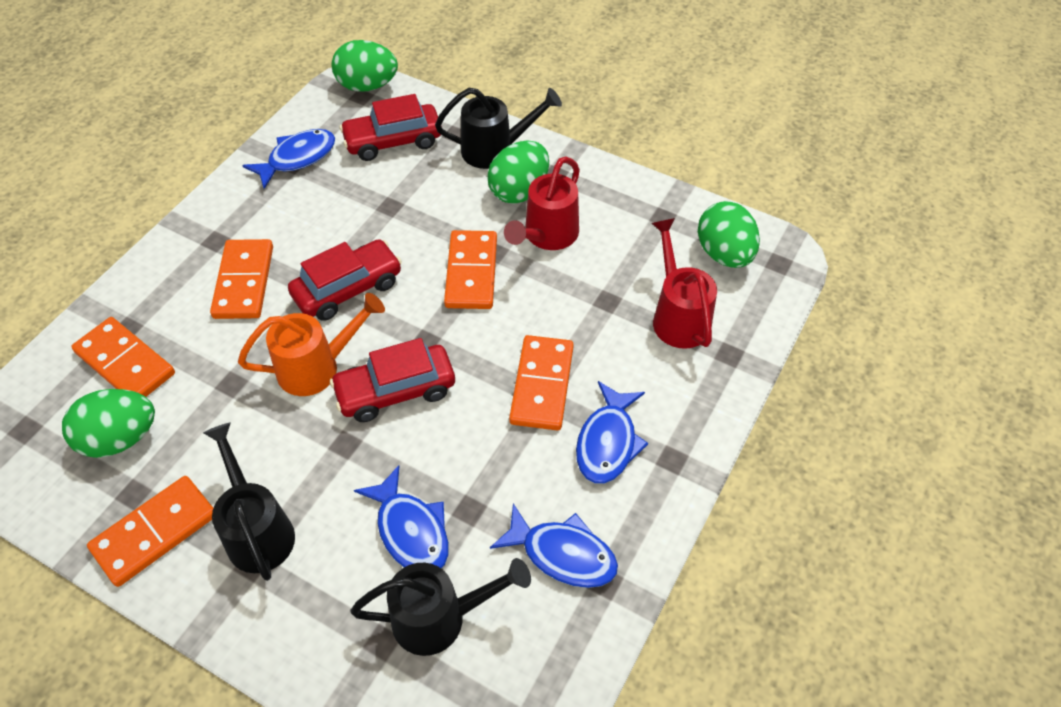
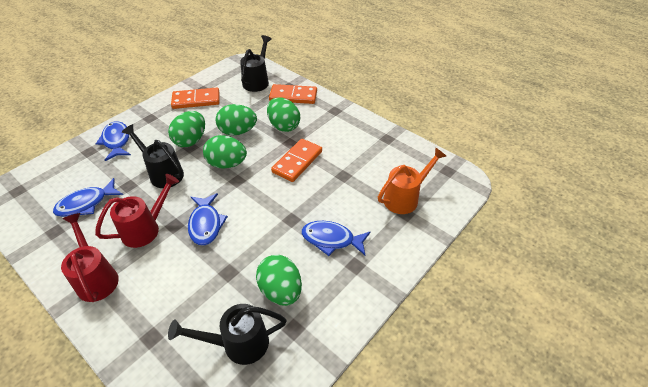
green egg: [62,389,155,458] [331,40,398,92] [487,140,549,204] [698,201,760,268] = 4 -> [168,111,205,147] [203,135,247,169] [215,104,257,135] [256,255,302,306] [267,97,300,132] = 5
orange domino: [71,317,175,397] [87,476,213,587] [210,239,273,319] [444,230,497,309] [509,335,574,430] = 5 -> [171,88,219,109] [269,84,317,104] [271,139,322,182] = 3
red car: [288,239,402,321] [330,338,455,422] [340,94,442,161] = 3 -> none = 0

